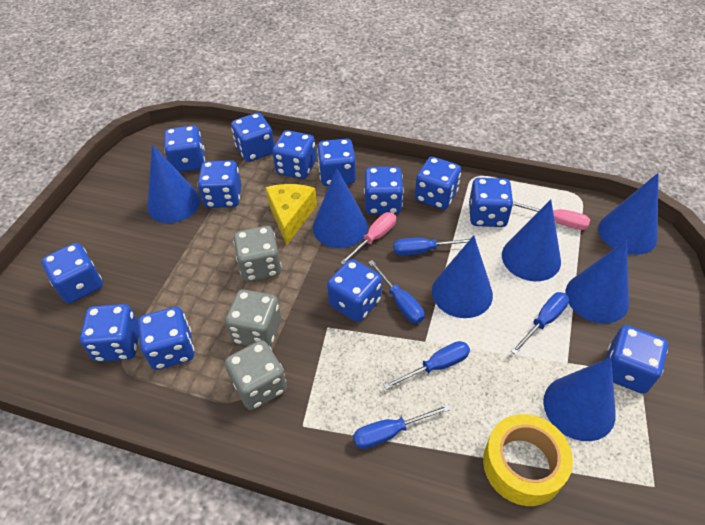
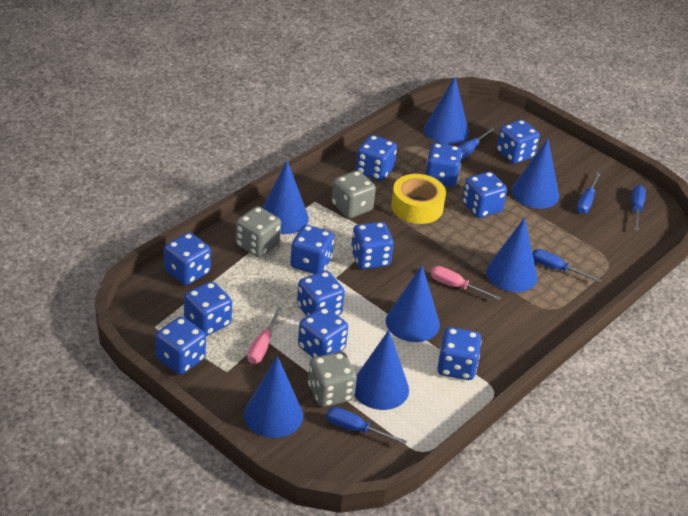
blue dice: [42,243,103,304] [80,304,139,362] [138,307,194,370] [164,125,205,172] [198,160,241,208] [231,113,274,162] [273,130,316,179] [317,139,356,186] [327,259,382,322] [364,167,404,215] [415,157,461,210] [469,178,513,227] [606,325,668,394] = 13 -> [155,317,206,375] [164,232,211,285] [184,281,232,336] [290,225,334,274] [297,271,345,316] [298,307,348,358] [351,222,394,269] [356,135,397,181] [425,143,462,187] [437,327,482,380] [462,171,507,218] [497,120,540,164] = 12
yellow cheese: [266,184,317,245] = 1 -> none = 0

